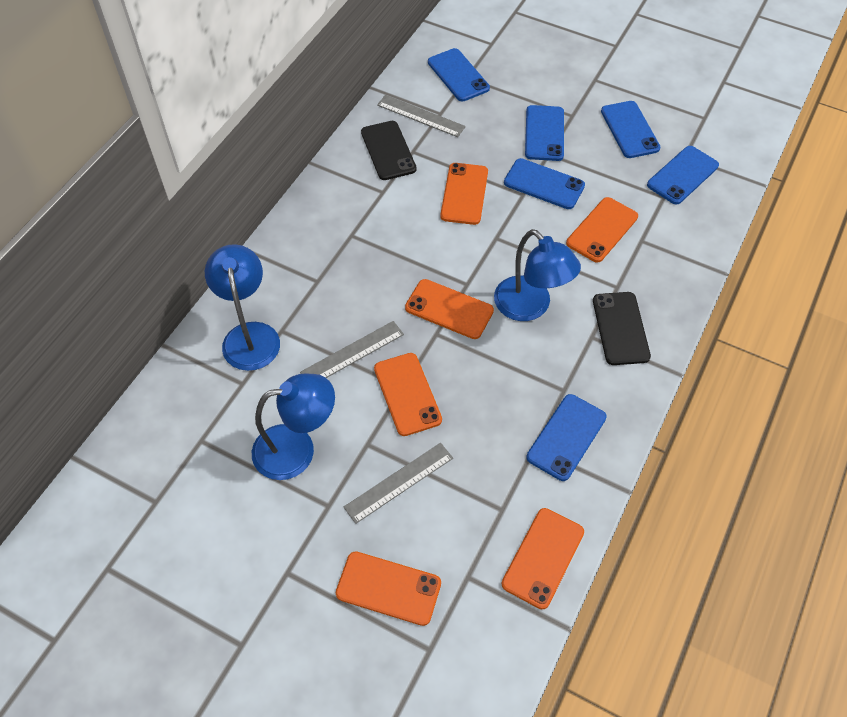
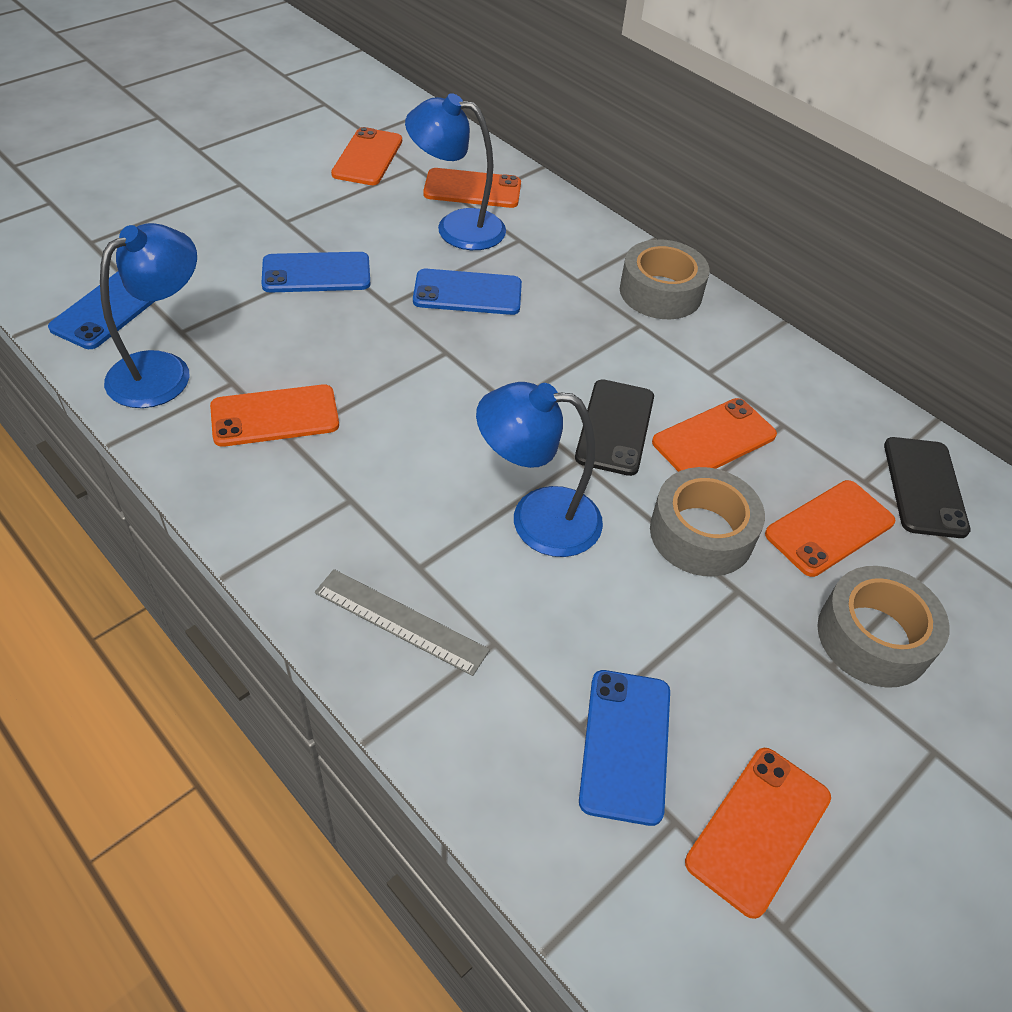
blue phone: [428,48,490,101] [504,158,585,209] [525,105,564,161] [526,394,607,481] [601,101,660,158] [647,146,719,205] = 6 -> [48,272,155,349] [261,252,370,293] [413,269,522,315] [579,670,670,826] = 4
grey ruler: [300,321,404,378] [344,443,453,524] [377,95,466,137] = 3 -> [315,569,490,676] = 1
grey tape: none = 0 -> [620,239,710,319] [650,467,765,577] [817,566,950,688] = 3

